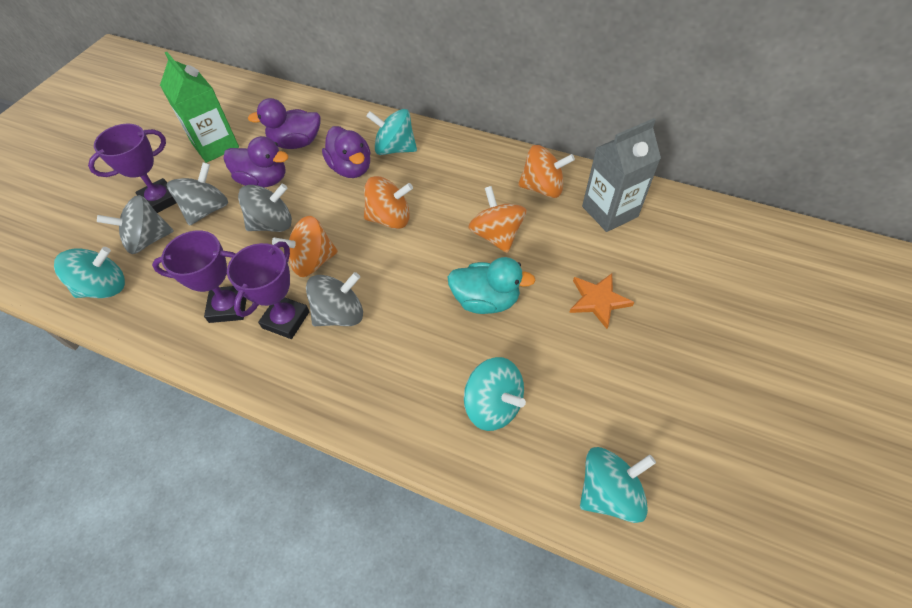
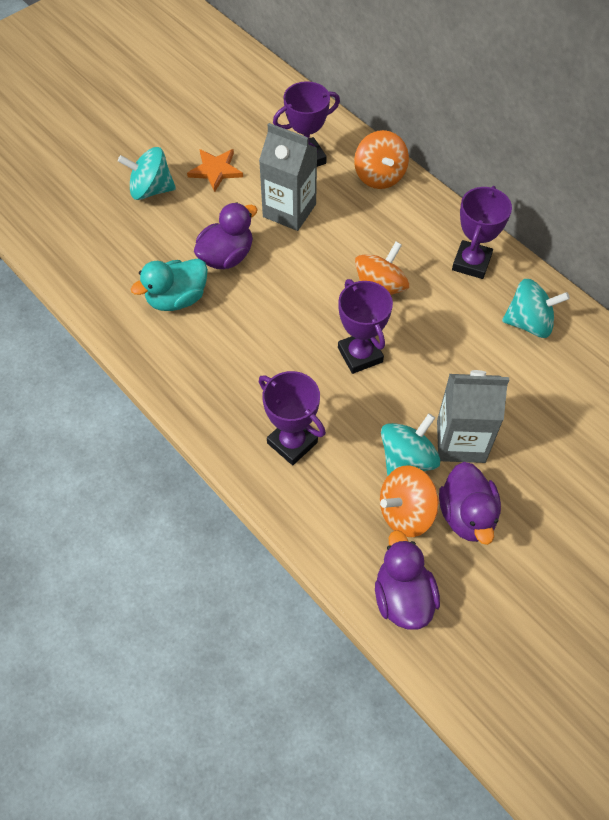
green carton: [160,52,239,163] = 1 -> none = 0
grey carton: [582,118,661,232] = 1 -> [259,123,317,231] [437,370,509,463] = 2
grey spinning top: [97,195,173,254] [167,162,228,226] [238,184,292,232] [306,272,363,326] = 4 -> none = 0
orange spinning top: [272,216,338,277] [364,176,413,229] [468,186,527,253] [518,145,575,198] = 4 -> [354,130,409,189] [355,242,409,295] [380,465,439,537] = 3
purple trophy: [88,124,176,213] [152,231,247,323] [227,241,310,339] = 3 -> [259,371,326,465] [273,81,340,167] [338,279,393,374] [452,186,512,279] = 4
turquoise spinning top: [54,247,125,298] [366,109,417,155] [464,357,526,431] [580,447,656,523] = 4 -> [118,147,176,200] [381,413,440,476] [502,279,570,338] = 3

